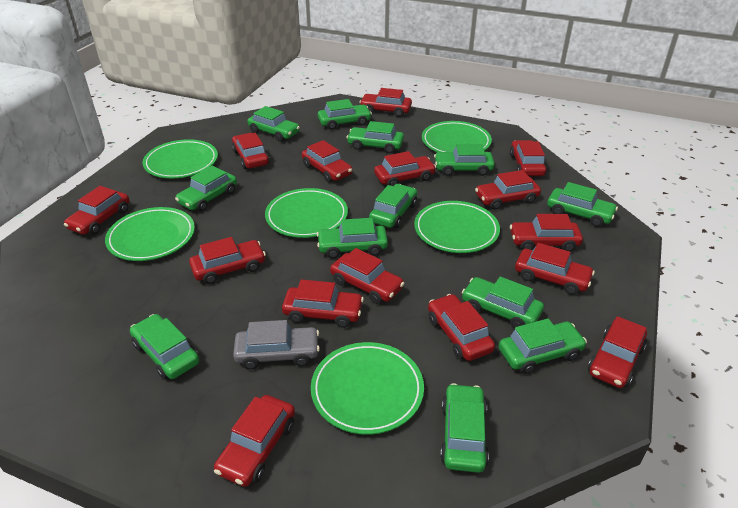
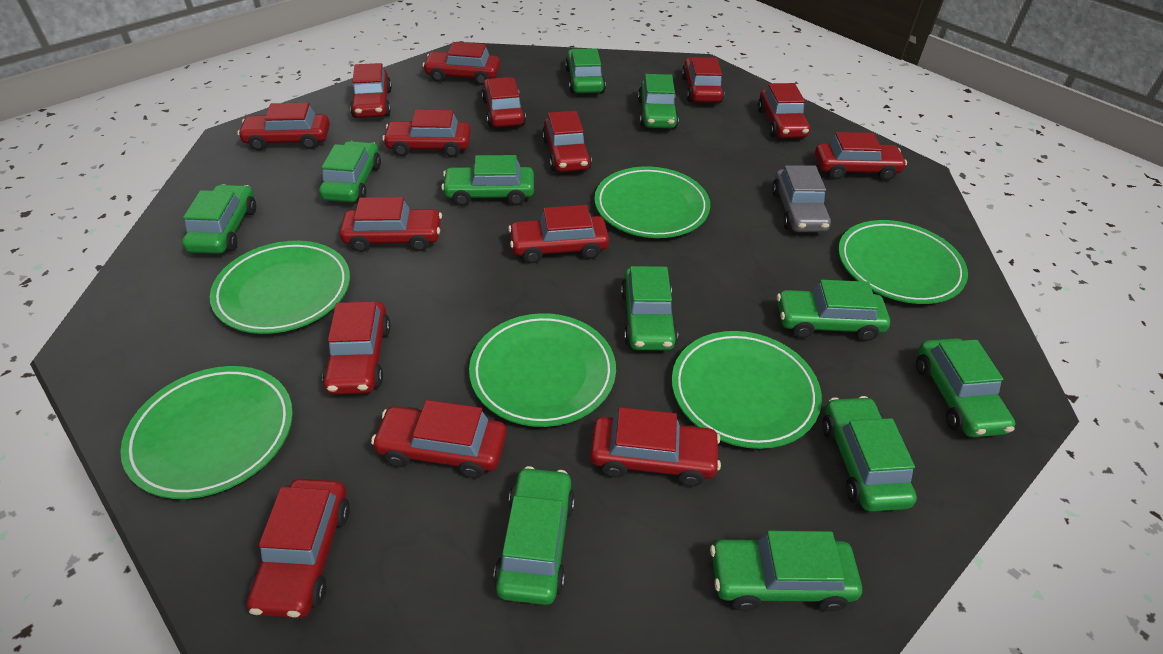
green car: [130,314,199,380] [175,166,237,212] [248,106,300,142] [317,218,388,259] [318,99,372,130] [346,121,404,153] [369,184,417,228] [434,144,495,176] [440,383,489,473] [461,277,544,329] [499,319,587,374] [547,182,618,227] = 12 -> [182,184,256,254] [319,141,381,202] [441,155,534,206] [493,466,575,605] [565,48,606,93] [621,266,678,350] [638,74,679,128] [710,531,862,612] [777,280,890,341] [822,396,917,512] [916,338,1016,437] = 11

